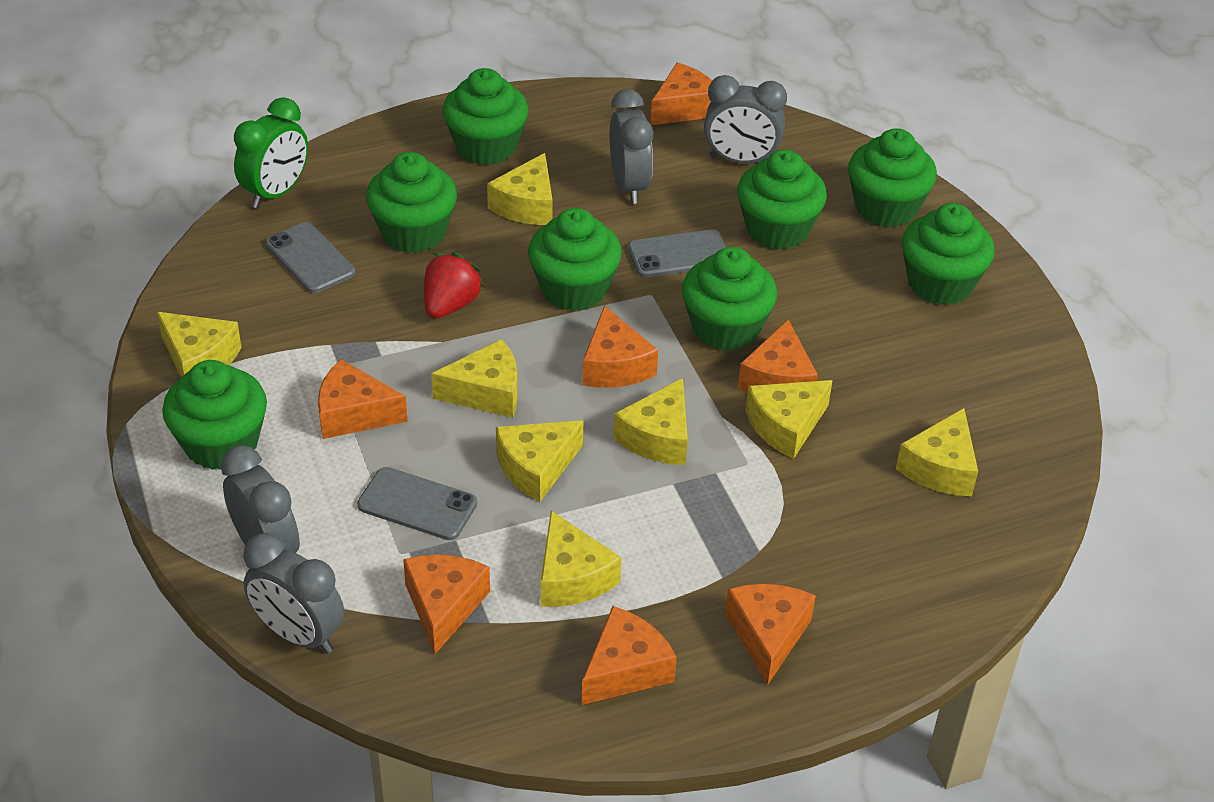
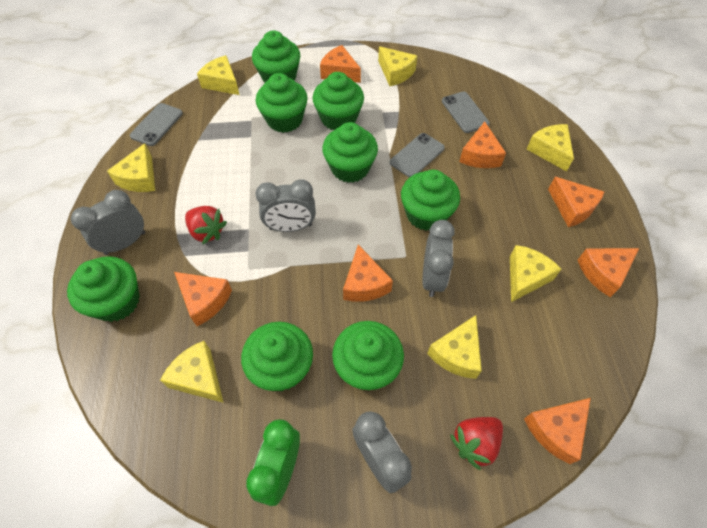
red strawberry: [424,252,485,318] = 1 -> [185,206,227,245] [450,417,503,471] = 2
yellow cheese: [157,312,242,378] [431,339,518,418] [487,153,553,225] [496,420,584,502] [541,511,621,607] [614,378,688,465] [746,380,833,459] [896,408,978,496] = 8 -> [107,143,155,192] [160,341,224,403] [197,55,239,95] [378,46,417,86] [427,315,482,379] [510,245,561,302] [527,124,574,172] = 7

